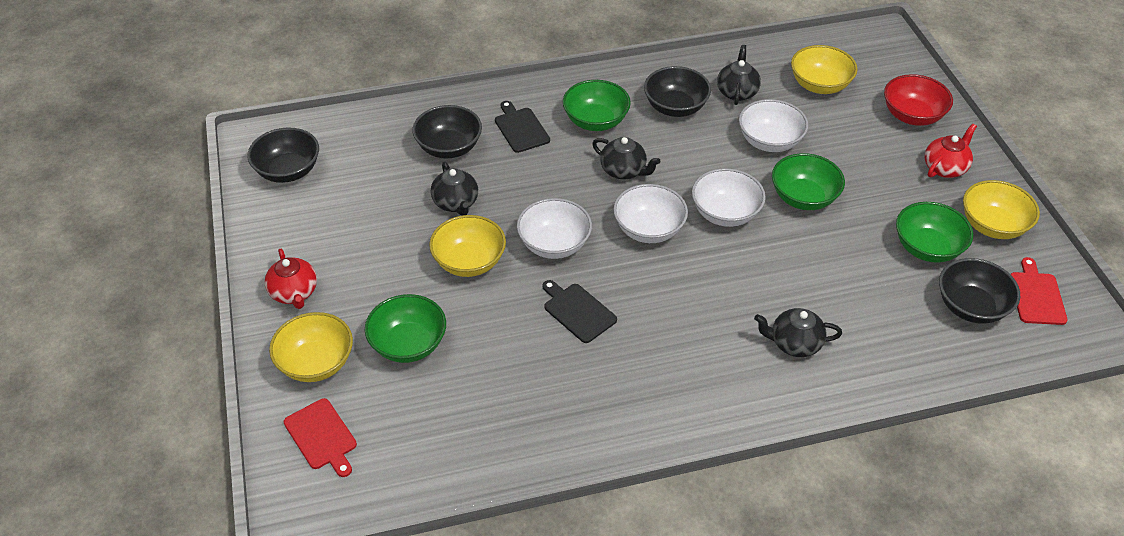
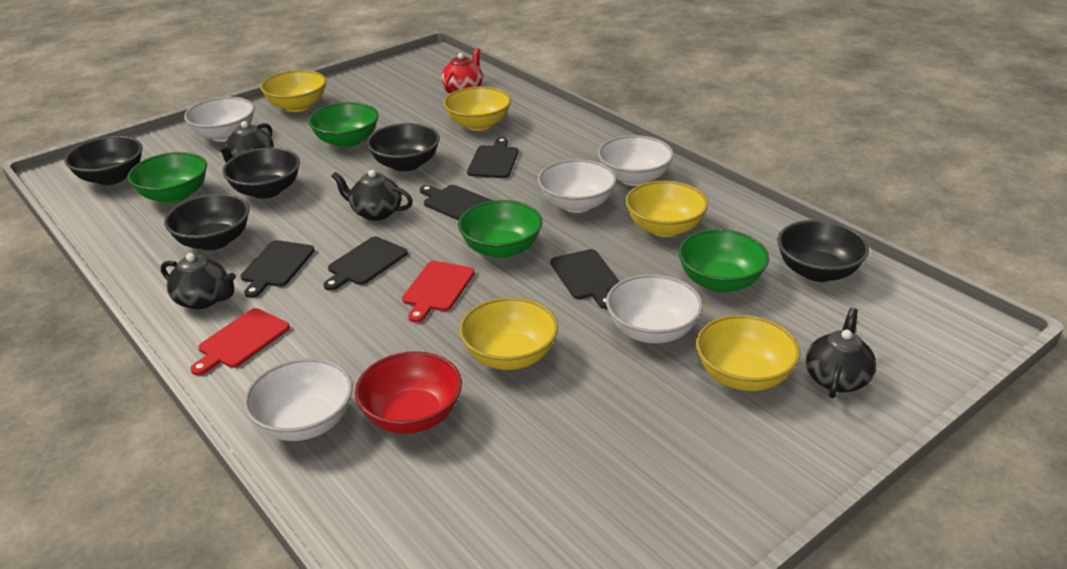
black bowl: [247,127,319,183] [412,105,482,158] [644,66,711,117] [939,258,1020,324] = 4 -> [65,136,143,185] [164,194,249,250] [222,147,300,199] [367,123,440,172] [777,220,869,282] = 5
black cutting board: [495,101,550,153] [542,280,617,343] = 2 -> [241,240,315,298] [323,237,408,291] [420,185,494,220] [467,137,519,178] [550,249,620,309] = 5
red teapot: [265,249,317,309] [925,124,977,178] = 2 -> [441,48,483,93] = 1
white bowl: [517,198,592,259] [613,184,688,243] [692,168,766,227] [739,99,808,152] = 4 -> [184,97,255,142] [244,358,353,441] [538,159,617,213] [598,135,674,186] [606,274,703,344] = 5
yellow bowl: [269,312,353,382] [429,215,506,277] [791,45,858,94] [963,180,1040,239] = 4 -> [260,70,326,112] [443,86,511,131] [459,297,558,370] [625,181,708,237] [696,315,800,391] = 5

